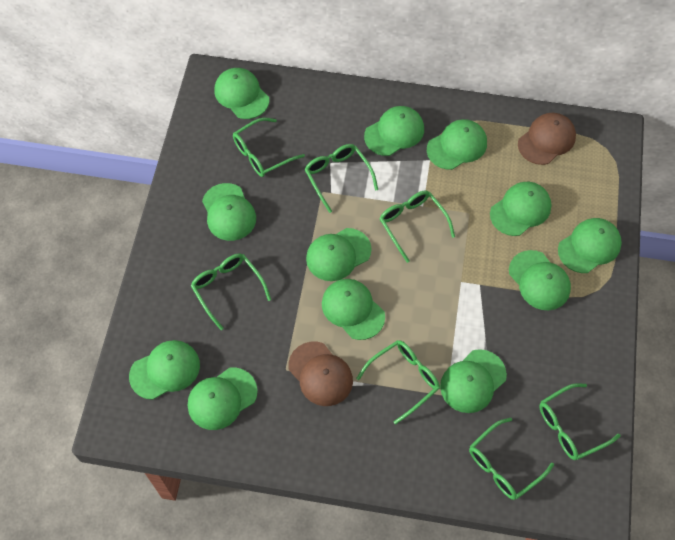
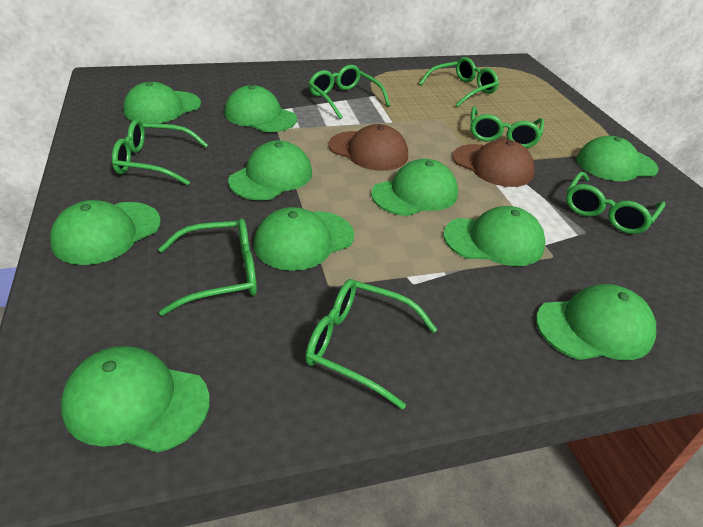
green cap: [129,340,200,400] [188,368,258,430] [202,183,256,241] [214,68,269,119] [306,228,372,281] [322,279,385,340] [364,106,424,156] [427,119,487,170] [440,349,507,413] [490,182,552,236] [509,250,571,310] [558,218,622,273] = 12 -> [50,200,161,265] [61,346,210,453] [123,82,201,123] [224,85,297,132] [228,140,312,200] [254,207,354,271] [371,159,458,216] [444,206,546,266] [536,284,656,360] [576,136,659,181] = 10

